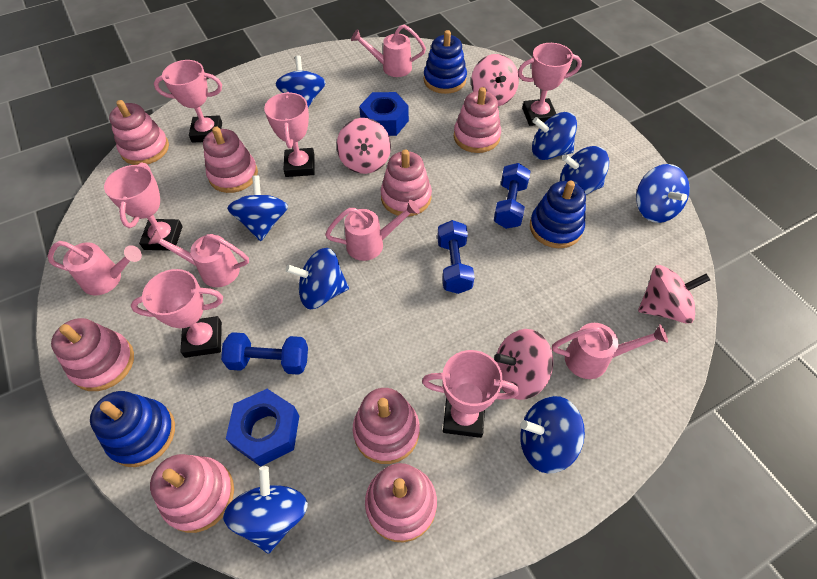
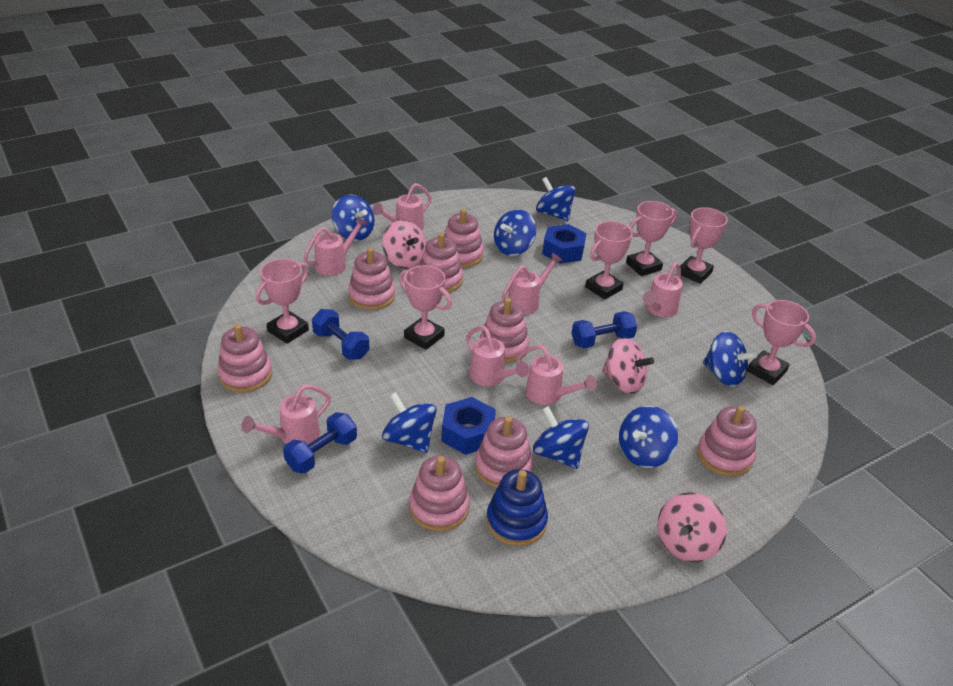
blue spinning top: [223,466,308,553] [227,176,288,241] [276,56,325,107] [286,248,349,309] [520,396,585,474] [532,112,577,160] [560,146,609,195] [636,164,690,223] = 8 -> [332,195,374,241] [382,392,437,453] [494,209,536,256] [533,406,589,469] [536,177,576,221] [619,406,678,468] [703,331,757,387] = 7
blue stacking toy: [90,391,175,467] [424,30,467,94] [530,180,586,248] = 3 -> [486,469,548,546] = 1
pink spinning top: [337,118,391,174] [471,54,519,106] [494,329,553,400] [638,265,710,324] = 4 -> [382,220,426,269] [602,338,654,394] [657,492,727,562] = 3
pink watering can: [48,241,142,296] [148,229,249,287] [325,200,420,261] [351,24,426,77] [552,323,668,379] = 5 -> [242,385,331,445] [304,216,368,276] [372,183,432,231] [466,326,529,386] [502,253,563,315] [517,345,597,405] [643,262,683,317] = 7

